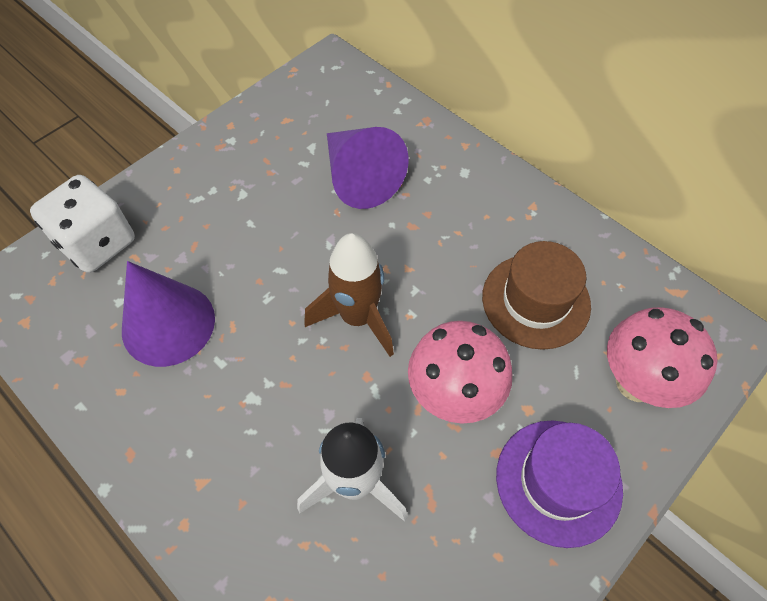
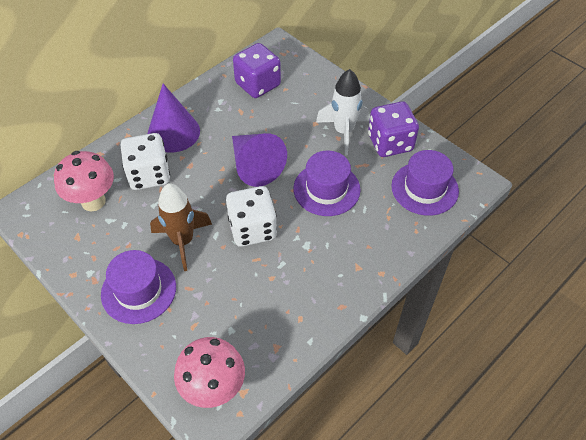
brown hat: [482,241,591,350] = 1 -> none = 0
purple dice: none = 0 -> [233,43,281,98] [368,101,419,157] = 2
purple hat: [496,420,623,548] = 1 -> [101,250,176,324] [293,151,361,216] [391,150,459,216] = 3
white dice: [30,175,135,273] = 1 -> [121,133,170,190] [226,186,277,247] = 2

